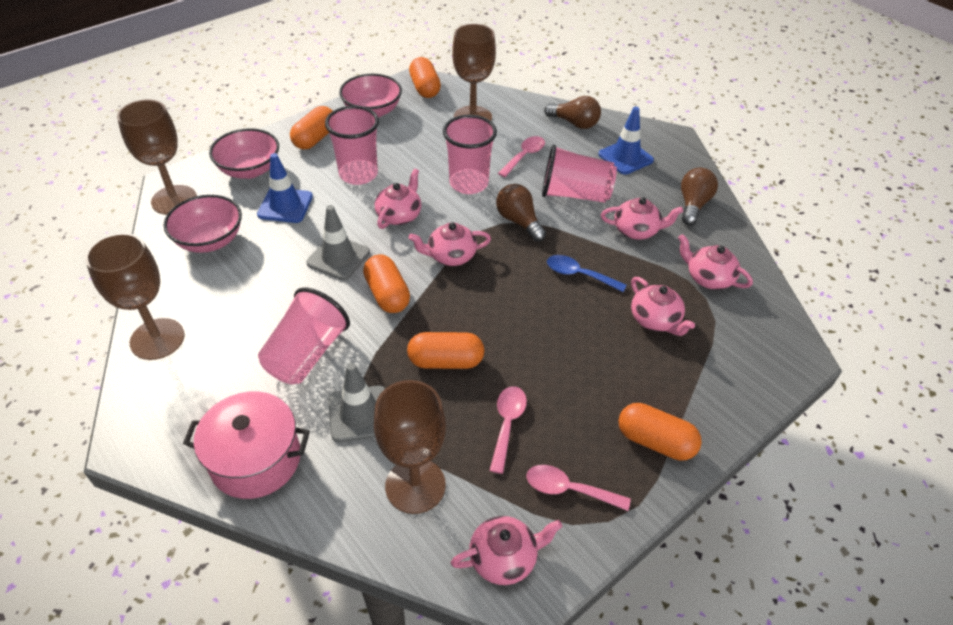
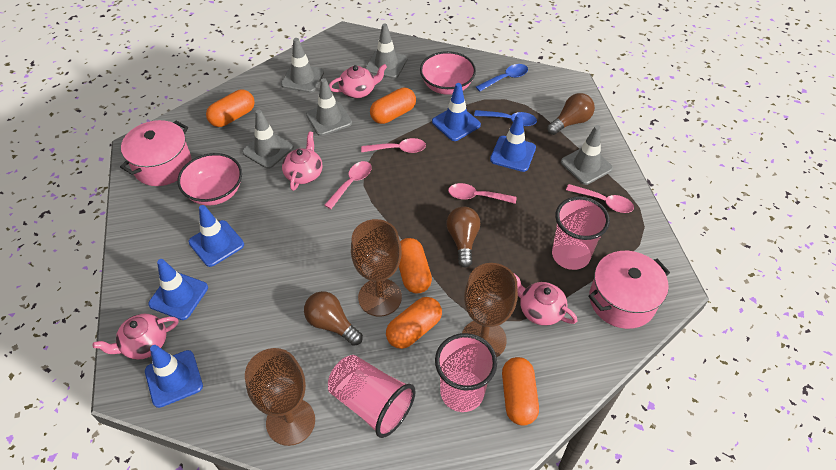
blue spoon: [547,255,627,292] = 1 -> [474,110,537,126] [476,64,528,92] = 2
blue traffic cone: [257,153,313,223] [598,106,654,175] = 2 -> [145,345,203,408] [148,259,208,320] [189,205,244,267] [432,83,481,141] [490,114,536,172] = 5
brown goblet: [85,233,185,360] [117,100,197,215] [374,380,446,514] [452,24,496,121] = 4 -> [245,348,315,446] [351,219,402,316] [462,263,518,357] = 3
grey traffic cone: [306,205,370,280] [328,363,385,442] = 2 -> [242,109,293,169] [281,38,324,93] [306,78,352,136] [365,24,407,79] [561,125,613,185] = 5
pink bowl: [164,195,242,253] [209,128,279,179] [339,74,402,118] = 3 -> [177,153,242,205] [420,51,476,95] = 2
pink cup: [258,288,350,384] [325,106,379,185] [443,115,497,194] [542,145,617,203] = 4 -> [328,355,416,438] [435,333,497,412] [552,196,610,270] = 3
pink pot: [183,391,310,499] = 1 -> [120,120,192,186] [588,251,670,329] = 2
pink spoon: [489,386,527,474] [498,136,545,177] [527,465,631,511] = 3 -> [324,161,372,209] [361,138,426,153] [448,183,517,204] [566,184,634,213] = 4
pink teapot: [375,168,421,229] [409,223,491,266] [451,516,562,585] [601,197,683,240] [631,277,695,336] [678,234,753,290] = 6 -> [93,314,179,360] [282,131,322,191] [329,64,387,98] [514,274,578,326] = 4

